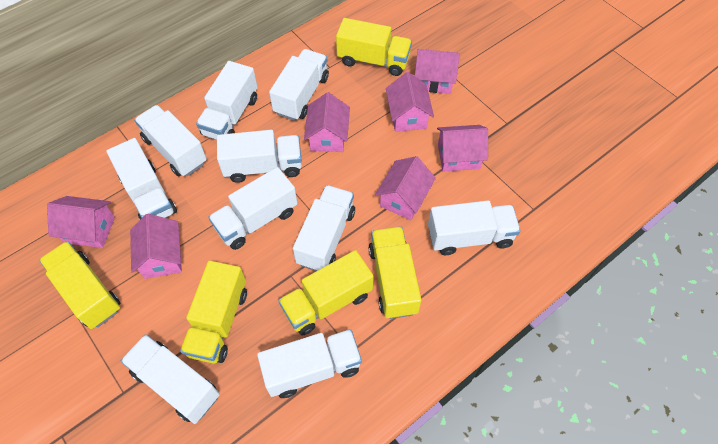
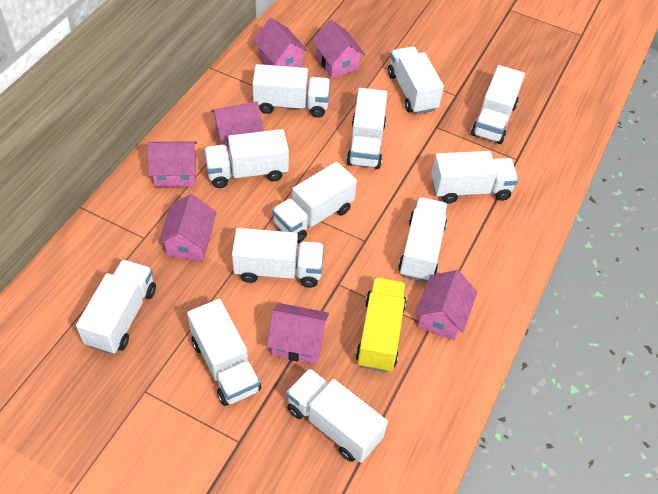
white truck: [107,138,177,220] [121,334,220,424] [134,105,207,177] [196,61,258,140] [208,167,298,250] [217,130,302,183] [257,329,362,398] [269,49,329,121] [293,185,355,271] [428,201,520,255] = 10 -> [76,259,156,354] [187,299,261,406] [204,129,289,188] [232,228,324,288] [252,64,330,118] [272,162,357,243] [286,368,388,463] [346,88,387,169] [388,46,444,114] [398,197,448,282] [431,151,518,204] [471,65,525,144] = 12
yellow truck: [39,241,120,329] [180,261,247,364] [278,250,374,335] [336,18,412,76] [369,227,421,319] = 5 -> [356,277,406,372] = 1

